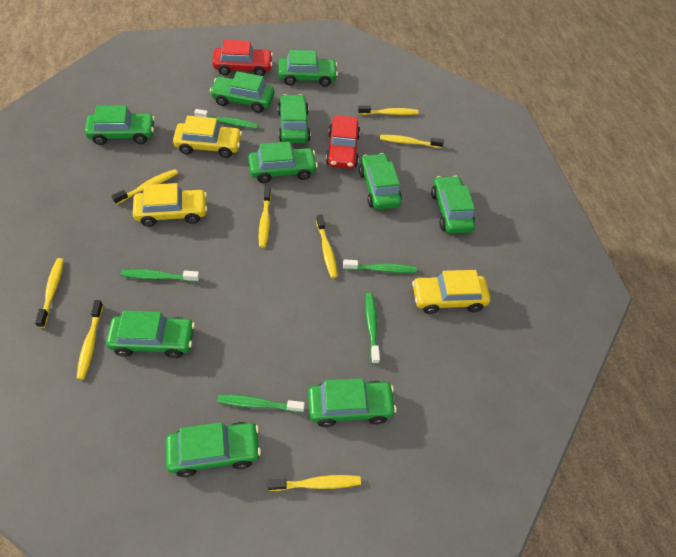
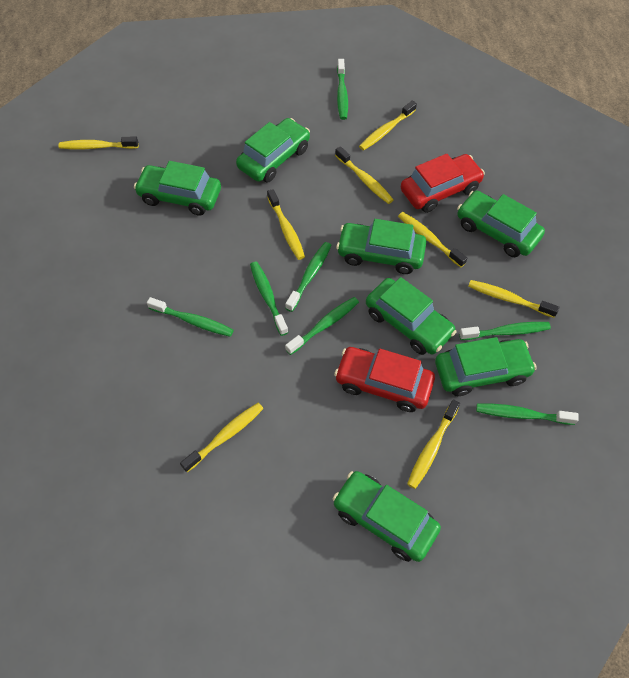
green car: [85,105,155,145] [106,310,195,358] [166,422,261,477] [209,72,274,113] [248,142,318,183] [278,50,338,87] [278,94,311,143] [308,378,397,427] [359,153,402,210] [431,176,475,234] = 10 -> [134,161,221,216] [236,118,310,183] [333,471,441,562] [336,219,426,274] [366,277,457,355] [435,337,537,396] [457,191,545,257] = 7
green toothbrush: [121,269,200,282] [194,109,258,129] [217,395,305,413] [343,259,417,273] [365,293,380,364] = 5 -> [147,297,234,337] [250,262,288,336] [285,242,331,312] [285,297,359,355] [337,59,348,120] [459,322,551,340] [476,404,579,425] = 7
yellow car: [133,183,207,227] [173,116,242,158] [412,270,490,314] = 3 -> none = 0

